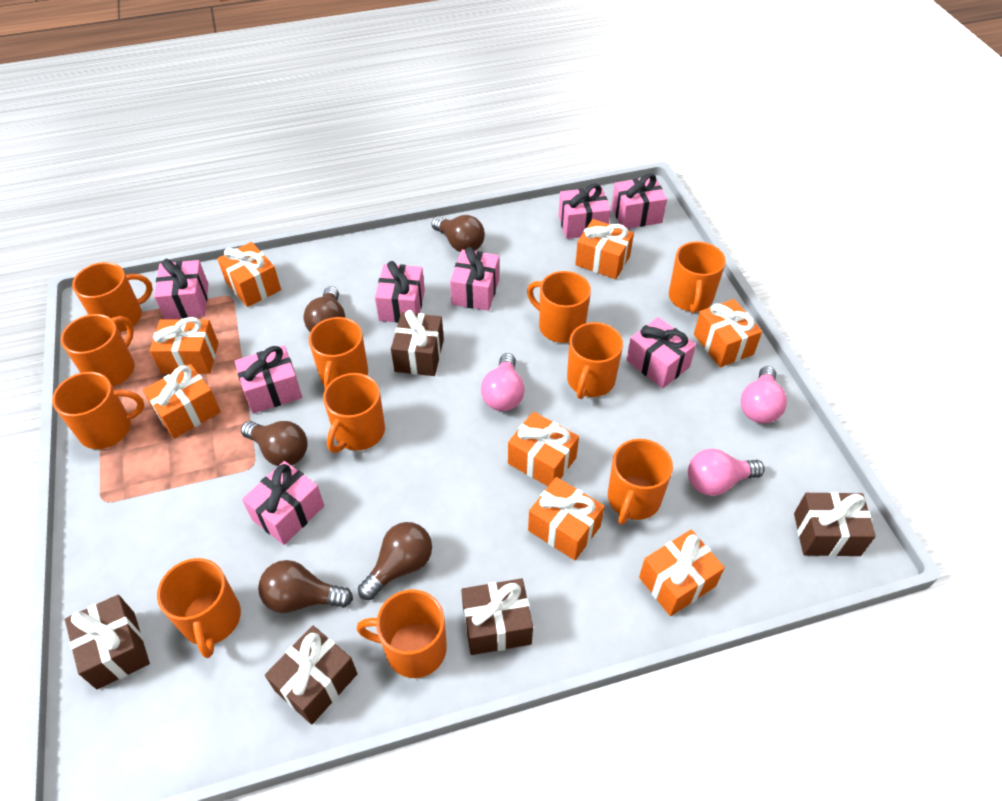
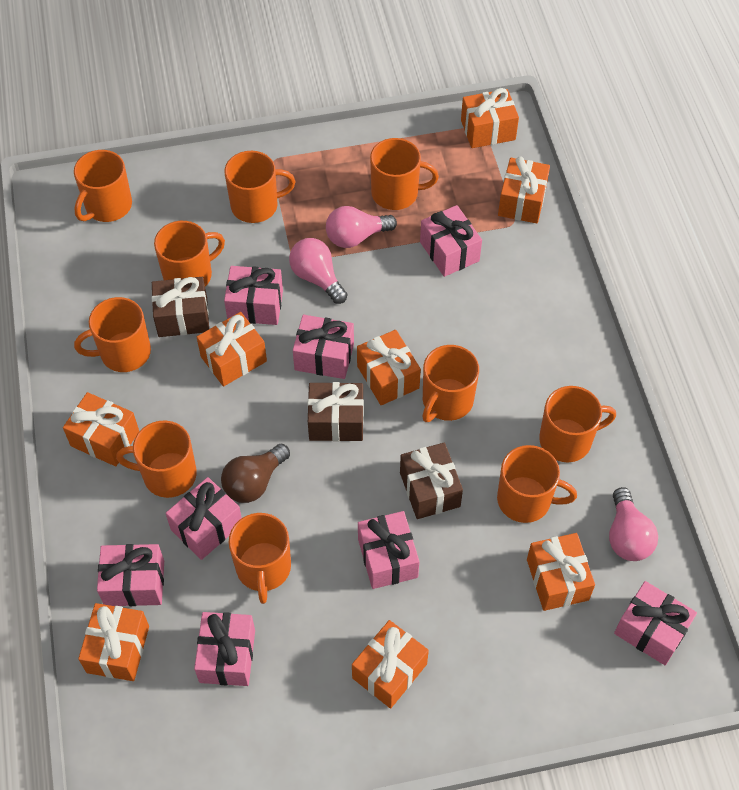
brown gift: [65,595,150,689] [265,625,357,725] [391,310,444,376] [461,578,533,655] [794,492,876,557] = 5 -> [152,277,209,337] [308,382,364,441] [400,443,463,519] = 3
brown light bulb: [241,421,308,466] [258,560,353,613] [304,286,345,332] [358,522,432,600] [431,215,485,252] = 5 -> [221,444,290,503] = 1
orange mug: [52,372,144,449] [61,314,135,387] [72,262,153,332] [157,558,241,658] [309,317,368,389] [323,373,385,453] [357,590,447,678] [527,271,591,343] [567,322,623,399] [608,439,673,525] [669,242,726,314] = 11 -> [74,150,132,222] [74,297,151,372] [116,420,197,498] [154,221,225,287] [224,151,295,223] [229,513,291,604] [370,138,439,210] [422,345,479,422] [497,445,577,523] [539,386,616,462] = 10

